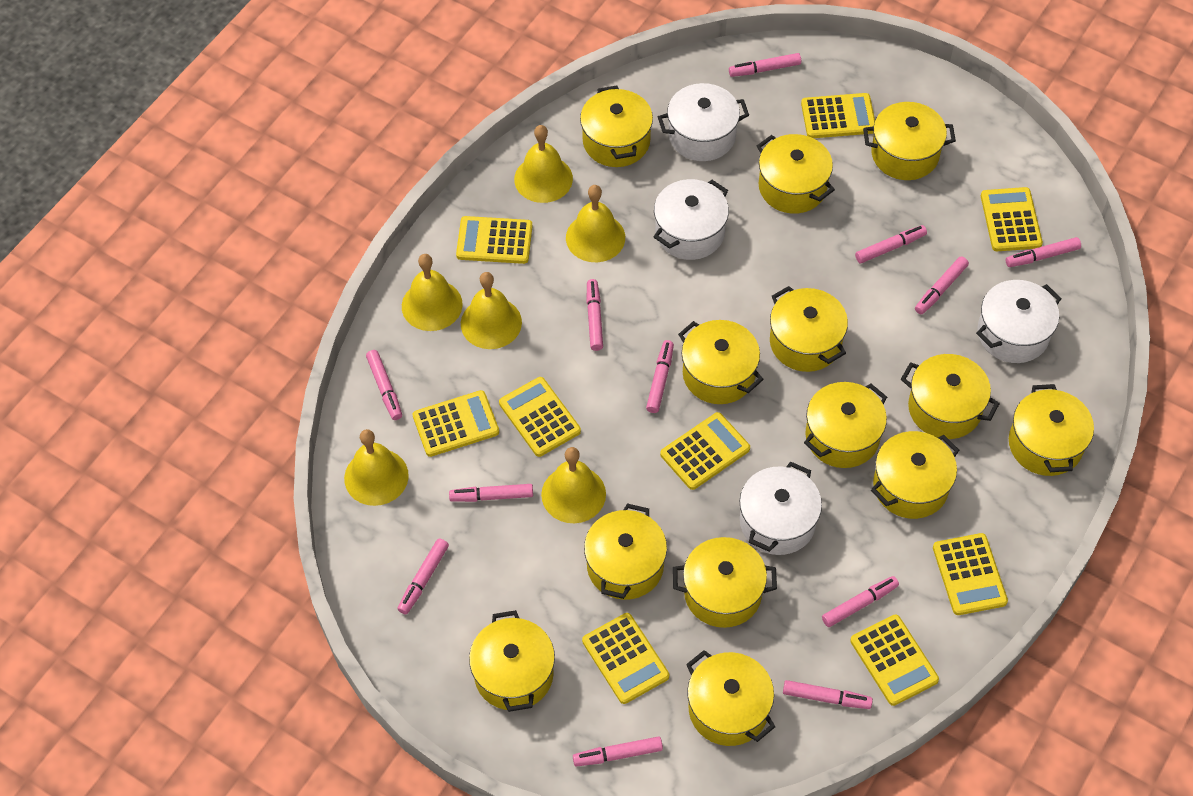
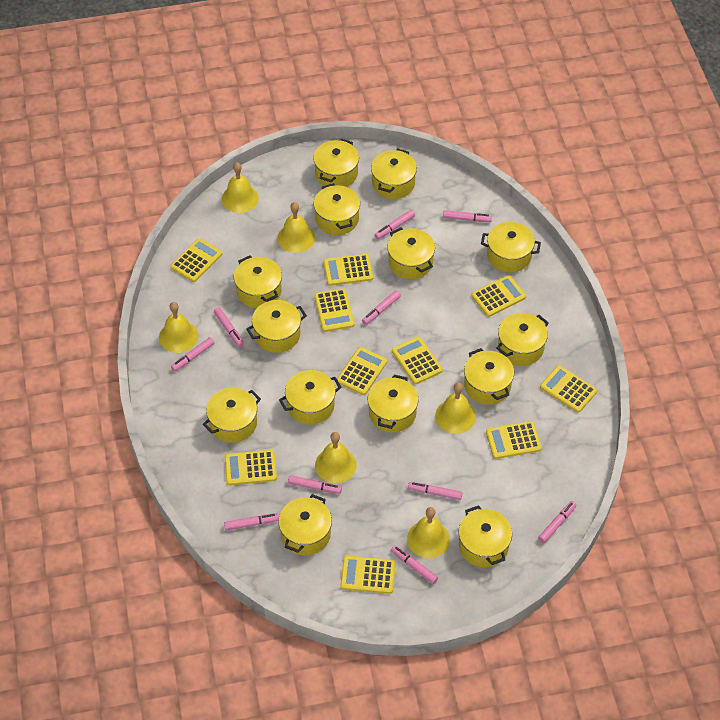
pink marker: [366,350,402,420] [397,538,449,615] [449,484,533,502] [573,736,663,766] [586,279,603,351] [646,340,674,413] [729,53,801,77] [783,680,873,709] [822,576,899,627] [855,225,927,263] [915,256,969,314] [1006,237,1081,267] = 12 -> [171,337,214,372] [214,307,244,347] [224,513,279,531] [288,475,342,494] [362,290,401,325] [374,210,415,239] [391,545,438,584] [408,482,462,500] [443,210,492,222] [538,501,577,543] = 10
white pot: [654,179,729,260] [658,83,749,161] [740,462,822,555] [976,280,1061,363] = 4 -> none = 0
yellow calculator: [413,390,499,457] [456,216,533,264] [499,377,581,457] [582,613,669,704] [660,412,750,490] [801,93,875,138] [850,615,939,706] [933,533,1008,615] [981,187,1043,251] = 9 -> [171,238,222,282] [225,450,277,485] [314,288,354,332] [323,254,373,286] [337,347,387,395] [340,556,395,594] [392,336,443,384] [471,275,526,317] [486,421,542,459] [540,365,597,413] = 10
yellow pot: [469,610,555,712] [580,85,653,167] [584,503,667,600] [673,537,777,628] [678,320,764,404] [686,650,775,746] [757,134,835,214] [770,286,848,372] [804,382,887,468] [863,102,956,180] [871,431,959,519] [901,354,1000,439] [1009,384,1094,476] = 13 -> [203,388,261,443] [234,256,282,308] [246,300,307,353] [278,494,332,555] [279,370,342,425] [313,139,359,187] [314,183,360,235] [368,375,419,432] [371,148,417,199] [388,227,435,279] [458,505,512,567] [464,348,514,405] [481,222,541,273] [496,313,549,366] = 14

